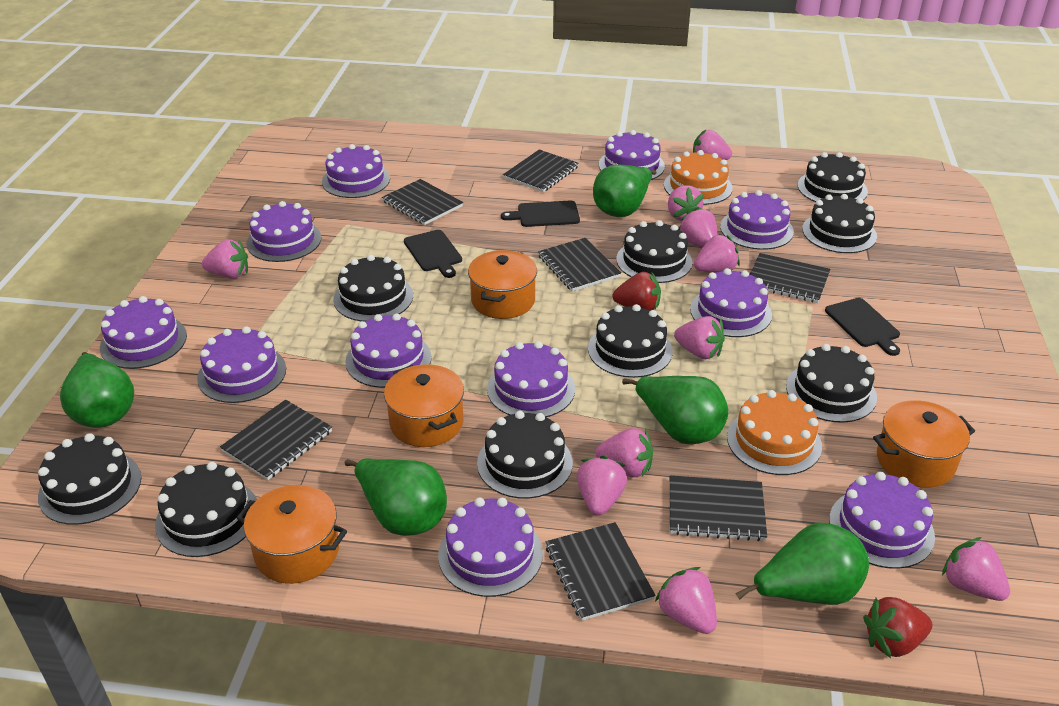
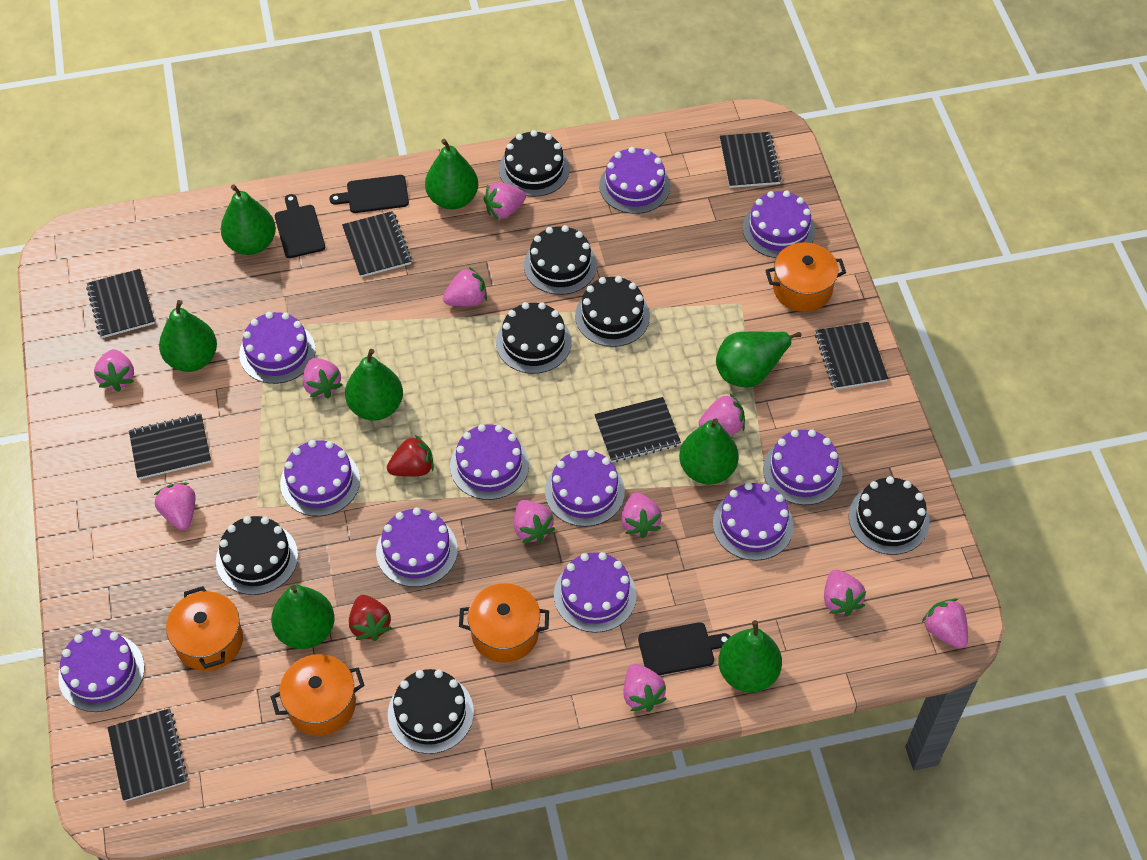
black cake: [38,433,141,525] [155,462,257,557] [333,255,413,322] [477,411,573,499] [588,304,673,378] [616,220,692,283] [786,344,877,423] [798,152,868,202] [802,194,877,253] = 9 -> [216,516,298,595] [388,669,474,754] [496,302,571,374] [499,130,570,197] [524,225,597,295] [575,276,650,347] [849,476,930,555] = 7
green pear: [60,352,134,428] [345,458,447,536] [593,164,657,217] [622,376,728,444] [735,523,869,605] = 5 -> [159,300,217,372] [221,184,276,255] [271,585,335,649] [345,349,403,420] [425,139,478,209] [679,418,739,485] [716,331,802,388] [718,620,782,693] = 8
orange cake: [664,150,733,205] [727,390,822,475] = 2 -> none = 0
pink strawberry: [202,240,248,279] [577,456,627,516] [596,428,653,477] [655,567,717,634] [668,185,704,221] [674,316,725,359] [679,207,717,248] [693,130,732,160] [694,234,740,273] [942,537,1010,601] = 10 -> [94,349,134,392] [154,483,196,530] [303,358,342,399] [443,267,487,306] [484,182,526,220] [514,500,555,543] [621,492,662,538] [623,664,666,712] [699,394,745,434] [824,570,866,617] [922,599,968,648] = 11

